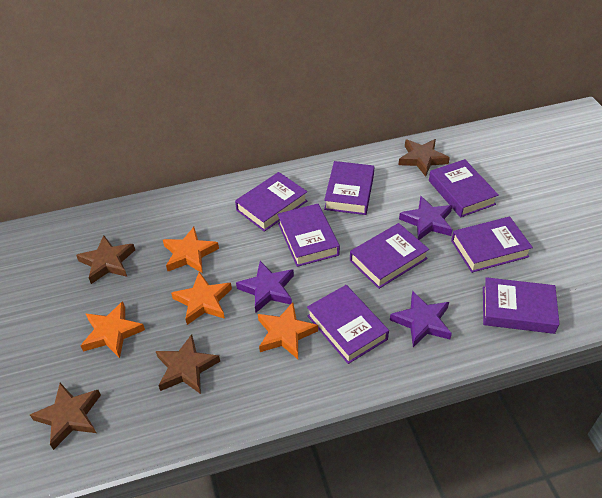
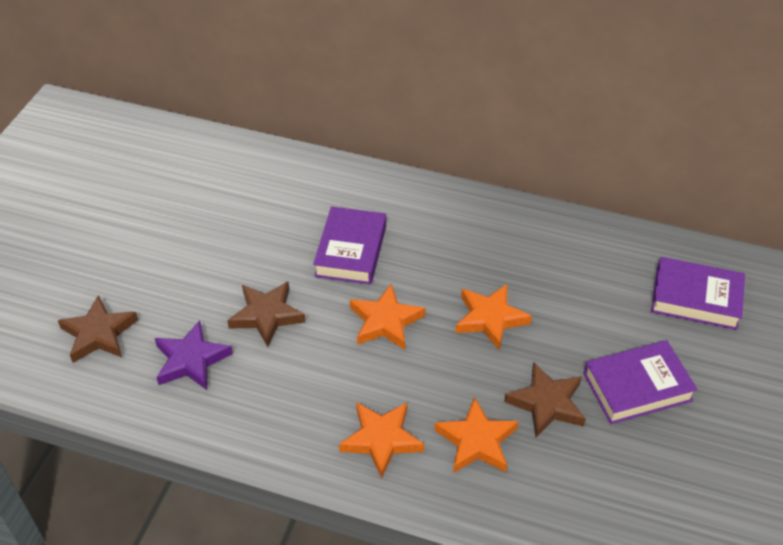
brown star: [30,383,101,450] [76,235,135,284] [156,334,220,394] [398,139,450,177] = 4 -> [58,295,138,363] [227,282,306,347] [504,362,586,437] = 3
purple book: [235,172,307,232] [277,204,340,267] [307,285,389,364] [324,161,374,215] [350,223,429,289] [429,159,499,217] [451,216,533,273] [483,277,559,334] = 8 -> [313,206,386,285] [583,340,698,424] [651,257,745,330] = 3
purple star: [236,261,294,313] [390,291,452,347] [399,196,453,240] = 3 -> [155,320,233,390] = 1

